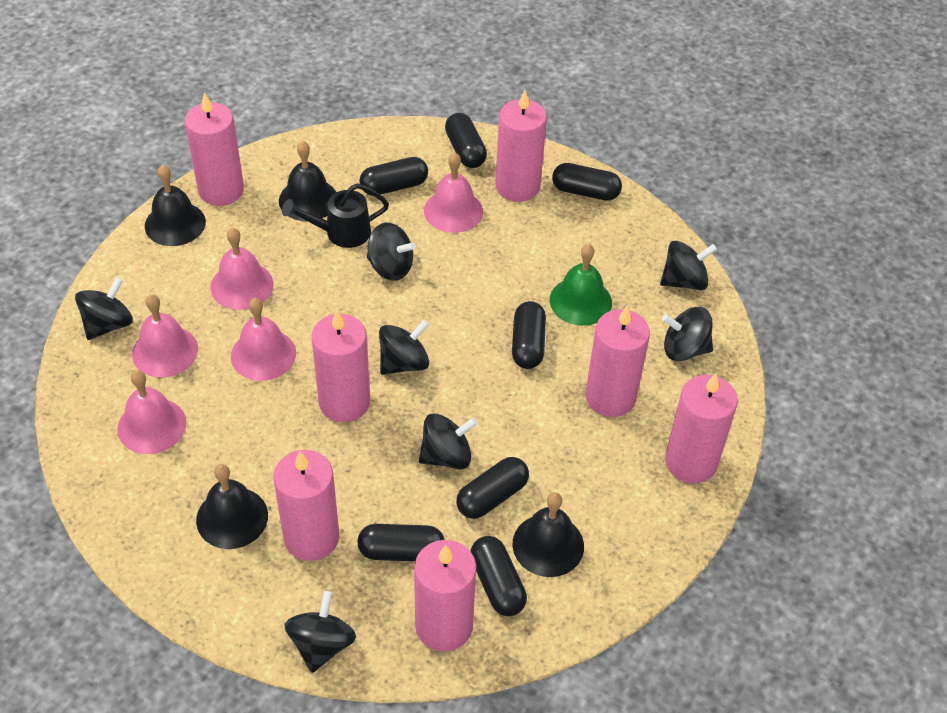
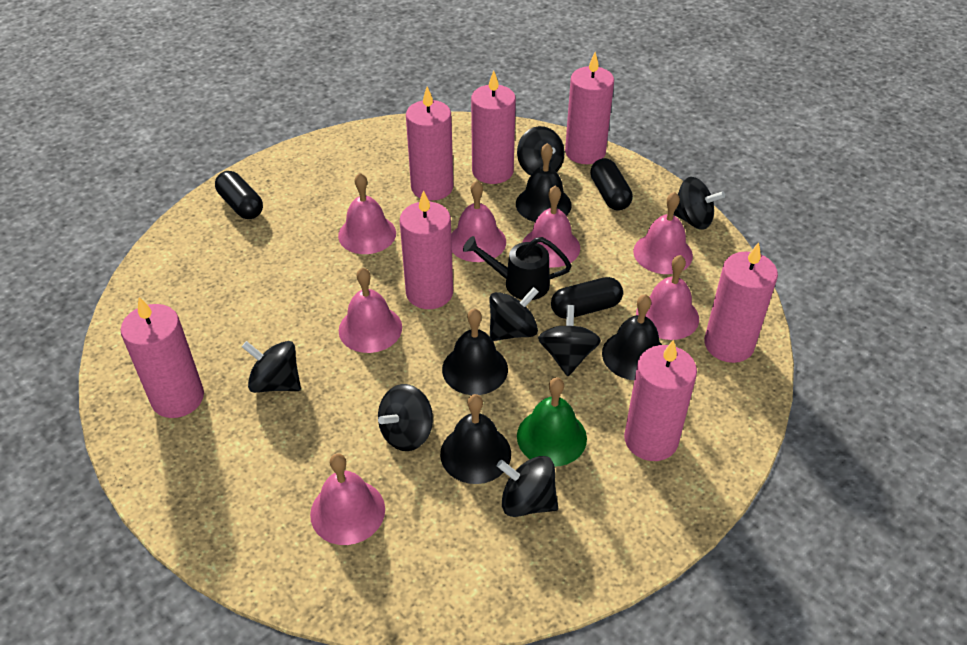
black capsule: [357,524,445,561] [359,157,428,196] [445,113,487,168] [456,457,529,519] [471,536,527,616] [512,301,546,369] [552,163,622,201] = 7 -> [215,171,263,219] [551,277,623,319] [590,158,633,211] = 3
pink bell: [117,370,186,454] [132,294,198,377] [210,228,273,310] [231,298,296,381] [424,152,483,233] = 5 -> [310,453,385,545] [338,173,396,254] [339,267,402,353] [451,181,506,262] [522,185,580,268] [633,192,693,274] [636,255,699,340] = 7

